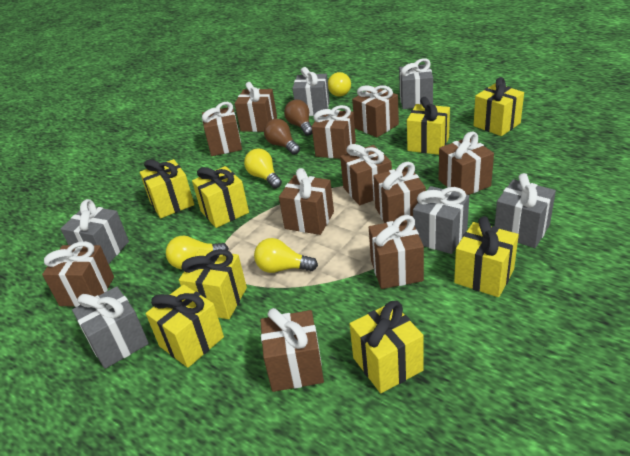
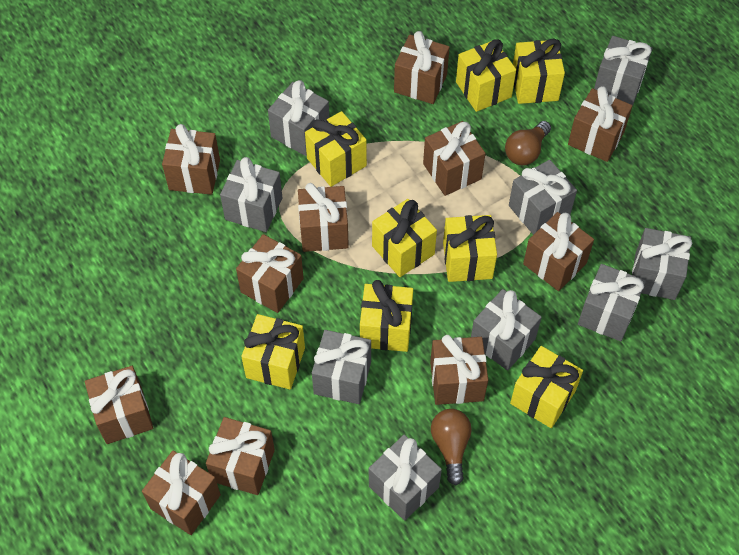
grey gift: [61,199,129,264] [72,286,149,369] [292,67,330,116] [399,58,433,109] [413,186,469,254] [494,173,556,248] = 6 -> [220,157,283,232] [268,80,329,156] [312,330,371,404] [369,435,442,521] [471,289,542,371] [509,160,577,235] [578,264,646,341] [594,36,652,106] [632,228,692,300] = 9
yellow light bulb: [166,236,229,269] [244,149,282,188] [254,238,318,273] [328,72,351,97] = 4 -> none = 0

